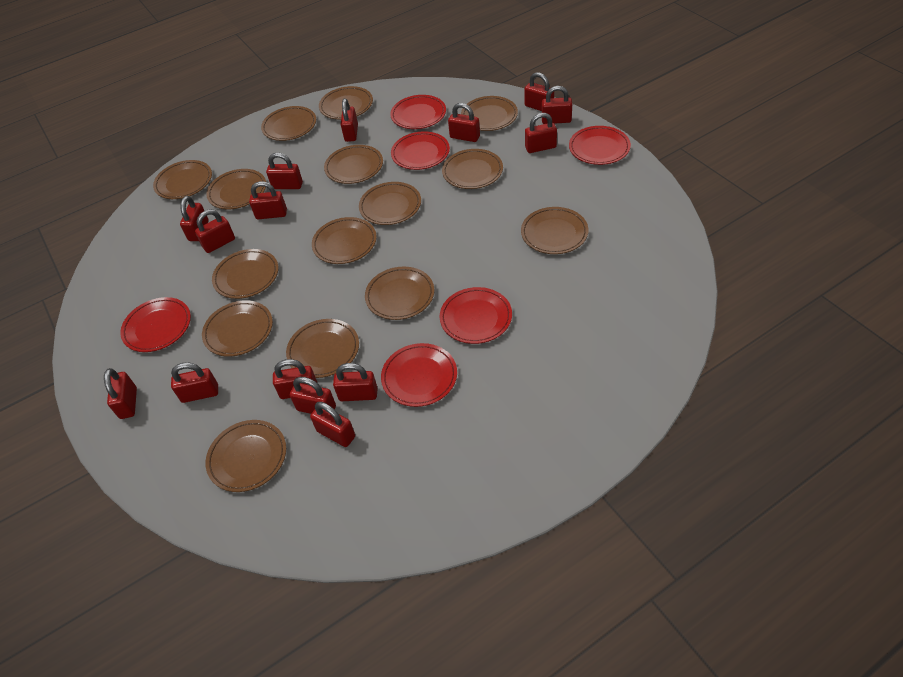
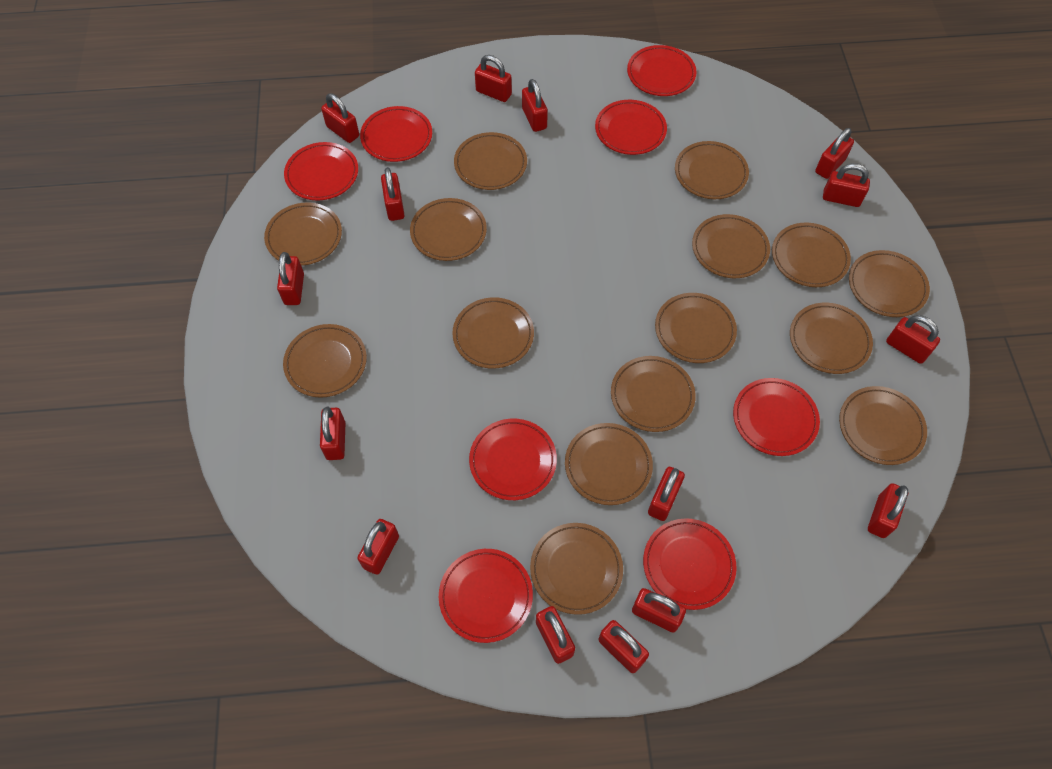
red plate: [120,297,191,352] [381,343,457,407] [390,95,446,129] [391,131,450,170] [440,287,512,344] [569,126,631,165] = 6 -> [284,142,358,201] [360,106,432,162] [439,549,533,643] [469,419,557,500] [595,100,667,155] [627,45,696,96] [643,518,737,610] [733,378,820,456] = 8

